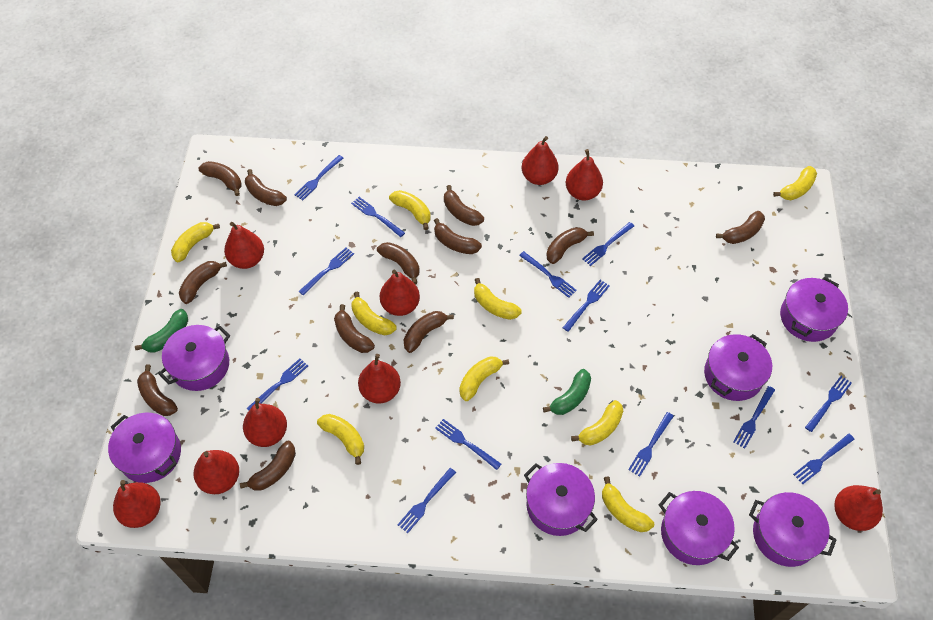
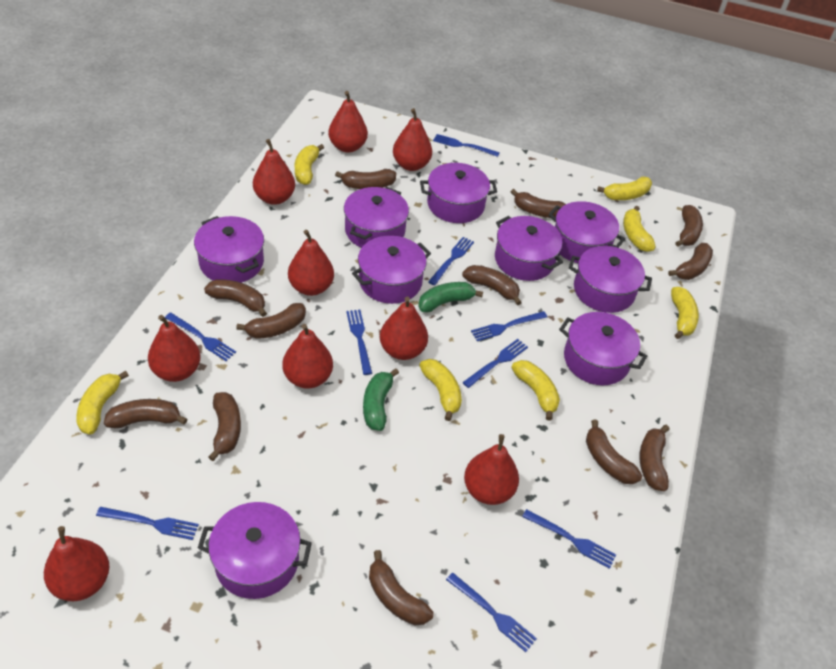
blue fork: [246,358,308,411] [294,155,343,200] [299,248,354,296] [351,197,405,237] [397,468,456,533] [435,419,501,470] [519,251,577,298] [563,280,610,332] [582,222,634,266] [628,412,674,477] [733,386,775,449] [793,433,855,484] [805,376,852,432] = 13 -> [96,507,199,540] [165,312,236,361] [346,310,372,375] [428,237,474,285] [433,134,500,157] [446,572,537,652] [462,339,528,388] [471,311,547,341] [522,509,616,569] = 9
purple pot: [108,413,181,483] [159,325,230,391] [524,463,598,536] [659,491,739,565] [704,334,772,401] [749,492,837,567] [780,277,848,342] = 7 -> [194,216,264,283] [198,502,312,599] [344,187,409,248] [352,236,431,304] [420,163,497,223] [495,216,563,281] [548,201,625,263] [559,312,647,385] [569,246,652,313] = 9
yellow banana: [171,222,220,262] [317,414,364,465] [351,291,397,335] [389,190,431,230] [459,356,509,401] [474,278,521,320] [571,400,623,445] [602,476,654,532] [773,166,817,200] = 9 -> [76,371,129,435] [295,144,324,185] [419,359,462,421] [511,360,560,421] [597,176,652,200] [623,206,656,252] [671,287,699,339] = 7

